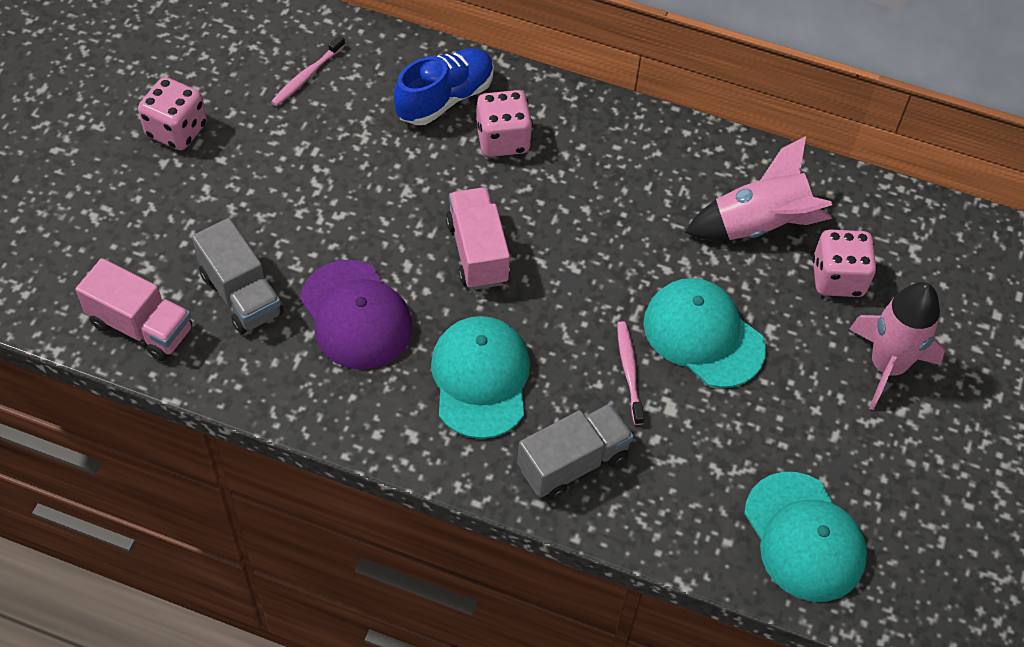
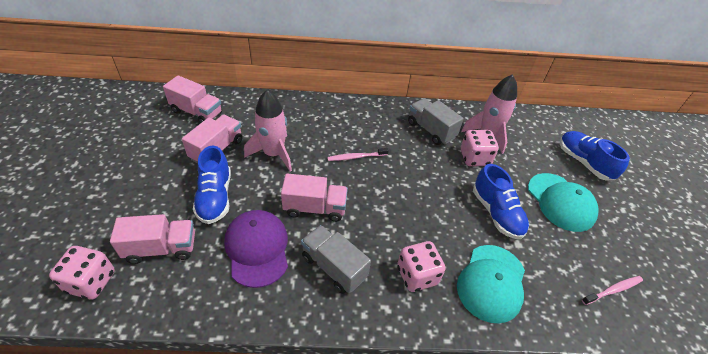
blue shoe: [394,48,494,125] = 1 -> [193,146,231,224] [473,164,529,239] [560,131,630,180] = 3
pink truck: [75,258,192,361] [446,187,510,290] = 2 -> [110,214,195,264] [163,75,222,123] [182,115,242,163] [281,173,348,222] = 4
turquoise cap: [431,316,530,439] [643,278,766,388] [744,472,867,602] = 3 -> [457,245,525,323] [528,173,599,232] = 2

